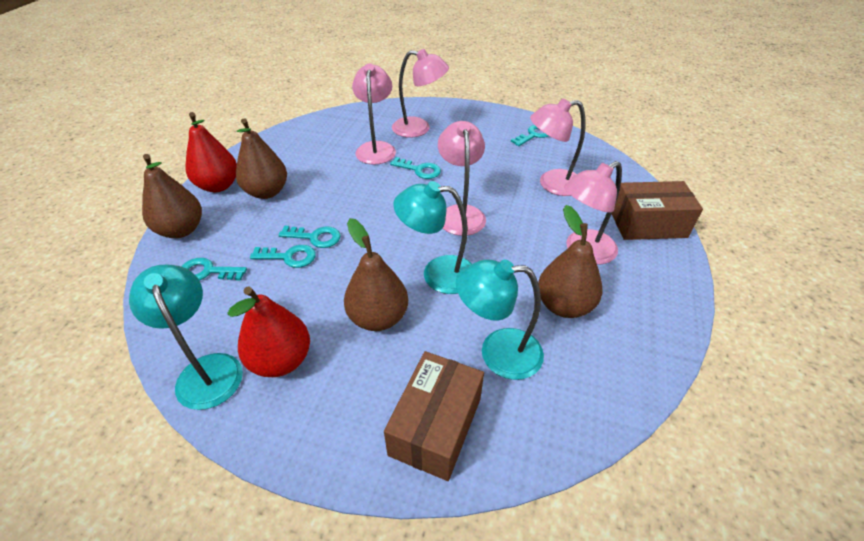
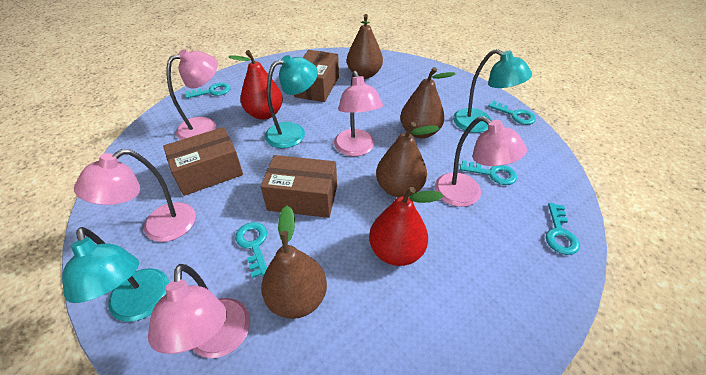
brown box: [384,351,484,481] [612,181,703,240] = 2 -> [163,127,243,196] [261,155,337,218] [294,50,339,102] = 3

